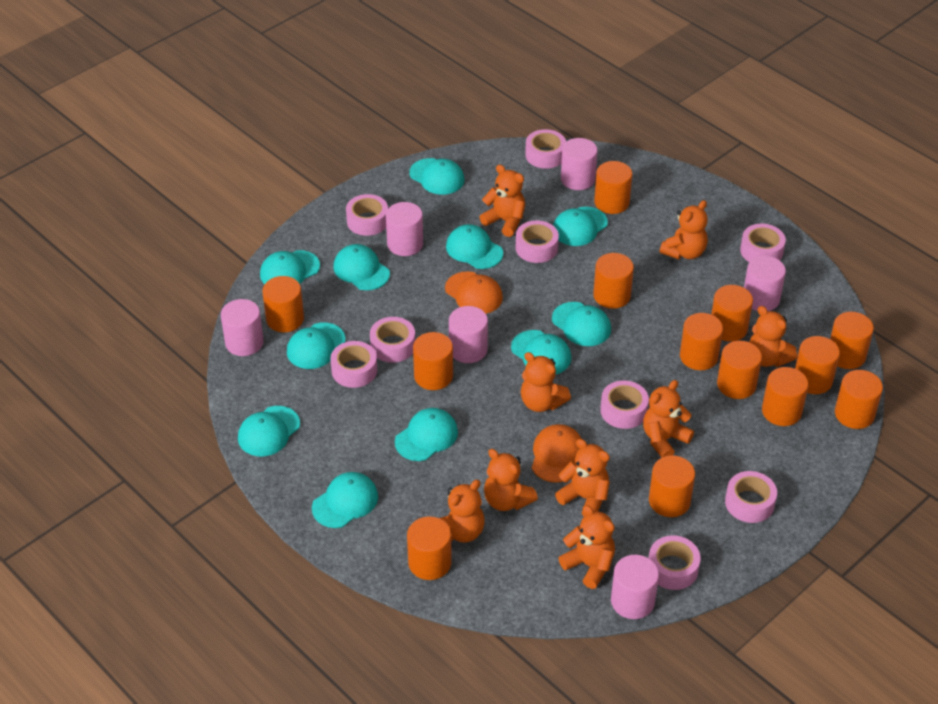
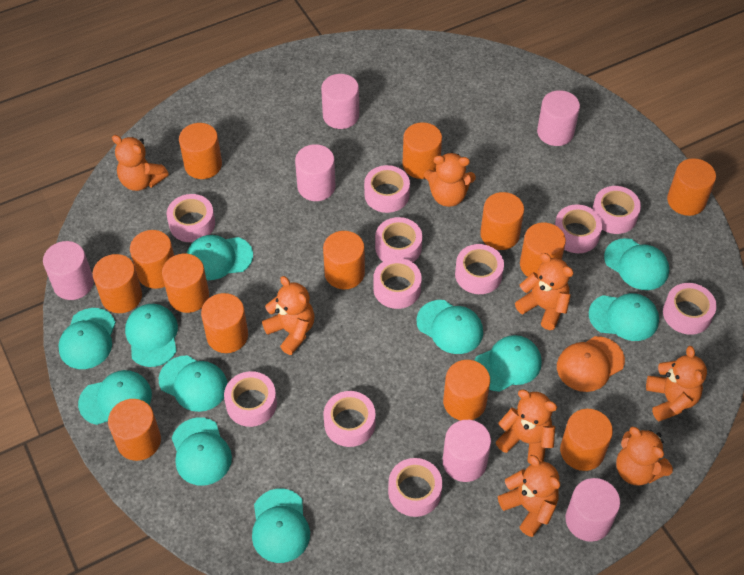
orange cap: [445,271,503,314] [532,424,582,483] = 2 -> [557,336,625,392] = 1
orange teddy bear: [439,480,485,542] [480,165,525,237] [484,449,538,511] [521,352,571,412] [555,439,610,516] [558,505,615,589] [643,380,694,458] [660,200,708,260] [750,306,797,367] = 9 -> [112,135,169,191] [262,276,315,355] [424,152,476,207] [496,390,557,464] [498,455,560,537] [515,253,574,330] [616,427,673,486] [646,346,707,421] = 8
pink tape: [330,341,377,388] [346,194,388,236] [370,317,415,363] [516,220,559,263] [525,129,566,169] [600,380,649,429] [649,535,701,590] [725,471,777,523] [740,224,786,262] = 9 -> [167,194,215,242] [224,371,277,427] [324,391,375,447] [364,165,410,213] [373,258,422,309] [375,217,422,262] [388,458,442,517] [455,244,504,294] [555,204,603,253] [592,186,641,234] [663,283,717,335] = 11

